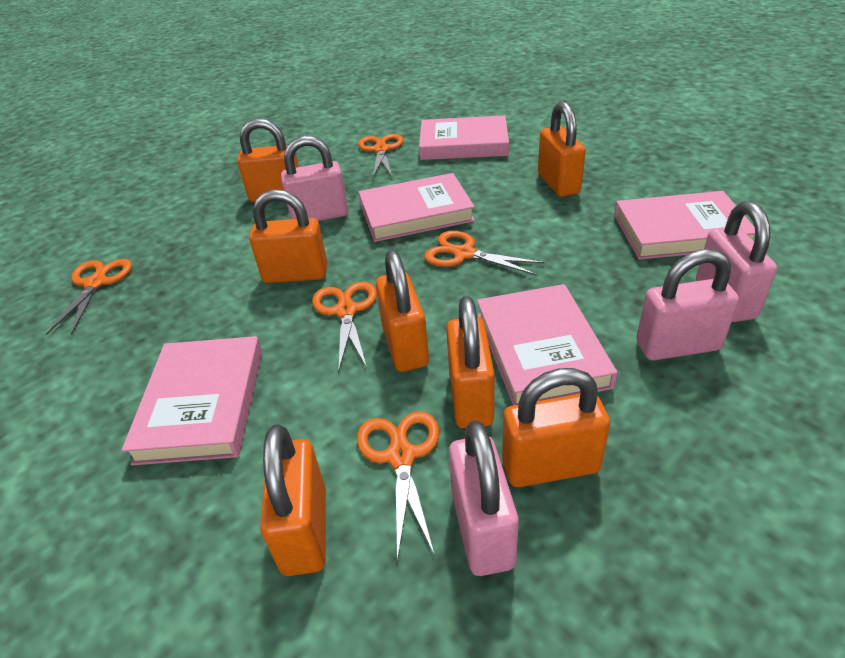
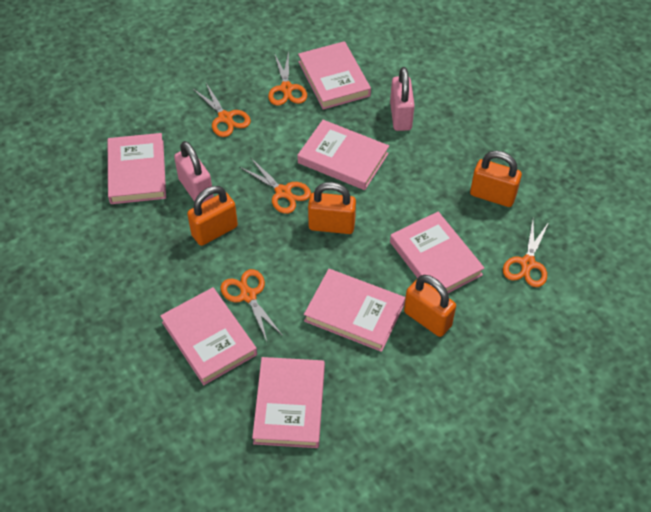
orange padlock: [237,118,299,202] [249,189,328,283] [260,424,326,576] [376,250,429,372] [446,296,495,428] [502,368,610,487] [538,101,586,197] = 7 -> [187,186,238,246] [308,182,356,234] [404,275,456,337] [470,151,522,207] = 4
pink book: [122,336,262,465] [359,173,475,242] [419,115,509,160] [477,284,617,405] [614,191,755,260] = 5 -> [108,133,166,204] [160,287,257,385] [252,357,325,448] [298,41,371,110] [298,120,389,190] [304,269,405,352] [390,211,484,293] = 7
pink padlock: [281,136,348,221] [449,420,519,576] [636,249,739,360] [696,201,777,322] = 4 -> [174,141,214,202] [390,67,415,131] = 2

